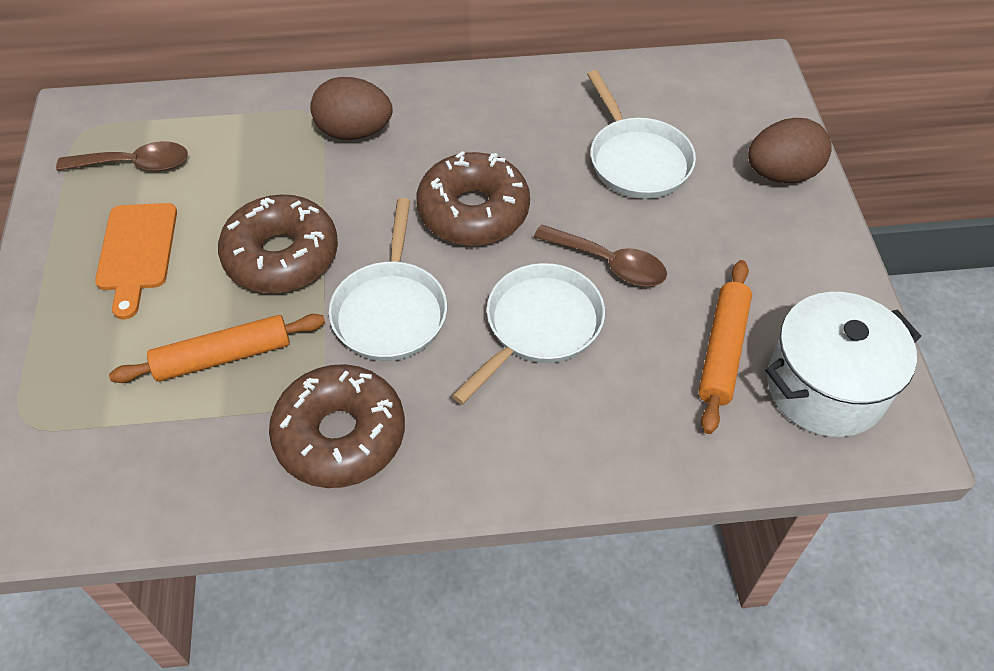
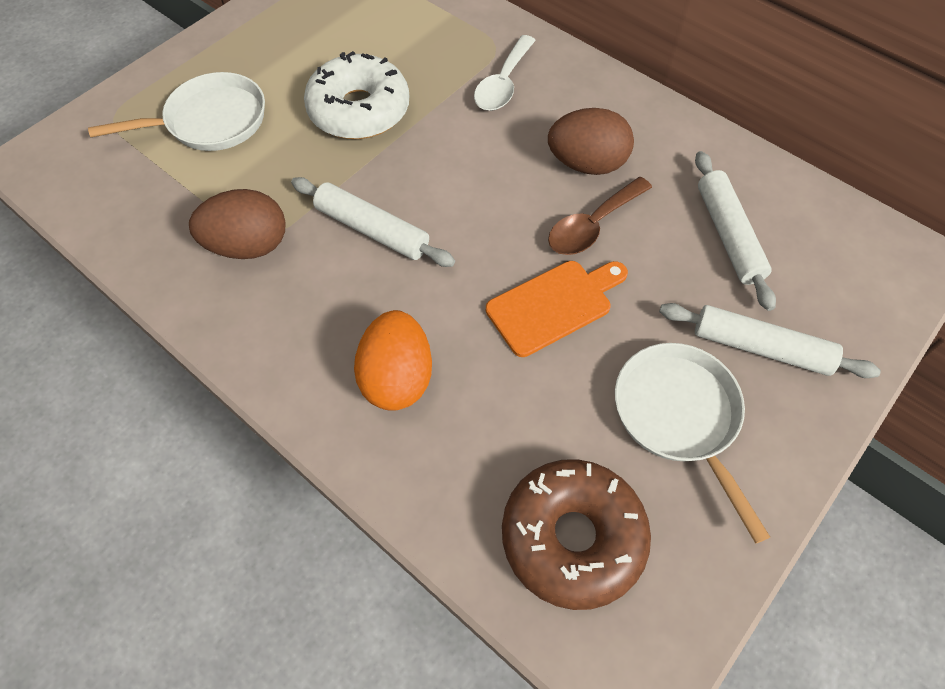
brown donut: [218,194,338,293] [269,364,405,488] [416,151,530,246] = 3 -> [502,459,651,610] = 1
brown spoon: [56,141,188,171] [534,225,667,287] = 2 -> [548,177,652,255] = 1
orange egg: none = 0 -> [354,310,432,411] = 1
orange rolling pin: [109,314,325,383] [698,260,752,434] = 2 -> none = 0
white donut: none = 0 -> [304,51,409,139] = 1
white pan: [329,198,447,361] [452,263,605,405] [587,70,696,199] = 3 -> [88,72,265,151] [615,343,770,543] = 2
white pot: [765,292,921,437] = 1 -> none = 0
white rolling pin: none = 0 -> [291,177,455,267] [659,303,881,378] [695,151,776,311] = 3
white spoon: none = 0 -> [474,35,536,111] = 1

